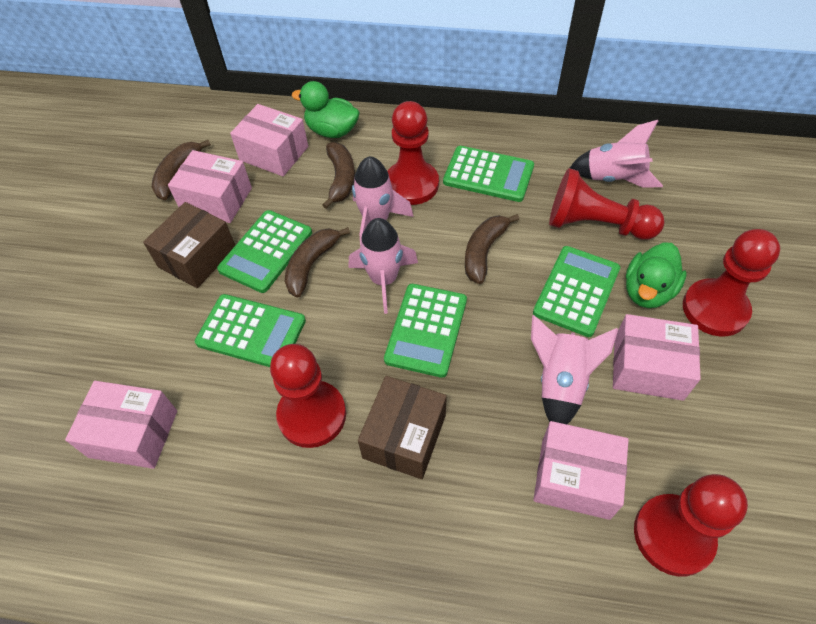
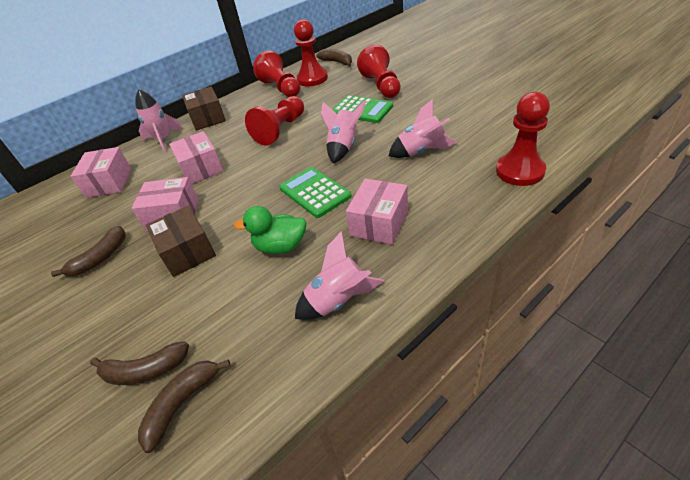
green calculator: [195,294,306,367] [217,210,312,293] [384,284,467,378] [443,146,534,202] [533,246,620,337] = 5 -> [279,167,352,218] [332,95,393,123] = 2
green duck: [292,81,360,138] [626,242,687,308] = 2 -> [234,206,306,254] = 1
pink box: [65,381,177,469] [168,150,252,223] [230,104,308,176] [533,421,629,520] [613,314,701,401] = 5 -> [71,147,131,198] [132,177,199,231] [169,131,224,184] [346,179,408,245] = 4

